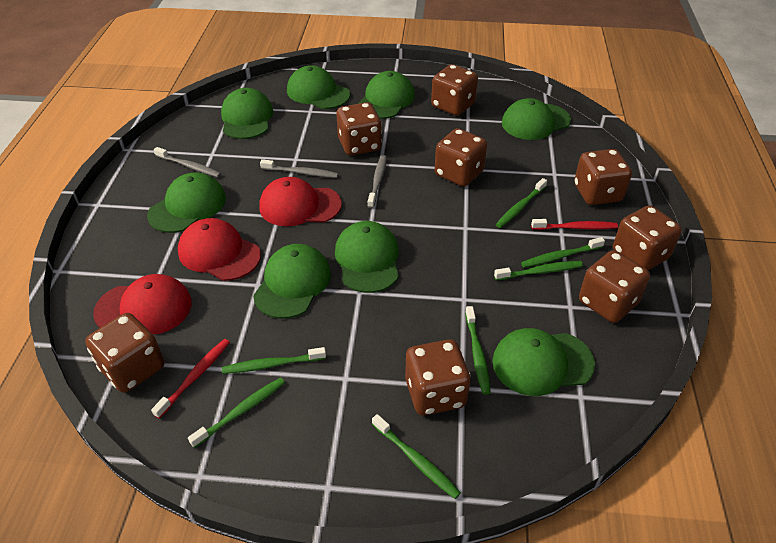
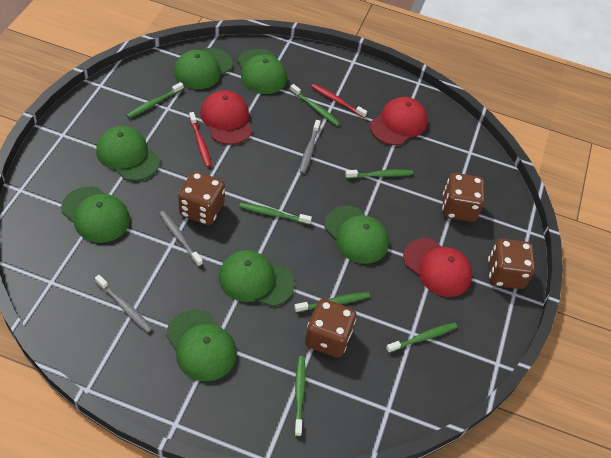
brown dice: [85,313,164,393] [336,102,382,156] [405,339,471,416] [431,64,478,116] [435,128,487,187] [574,149,632,205] [579,250,650,323] [613,205,682,270] = 8 -> [178,171,225,225] [305,299,356,358] [442,173,485,222] [488,239,535,289] = 4
green cap: [147,172,226,233] [221,88,273,139] [253,244,331,319] [287,65,350,109] [335,221,399,293] [358,71,415,119] [492,328,595,396] [502,98,571,140] = 8 -> [61,186,130,243] [96,126,160,181] [166,310,237,381] [174,48,233,89] [219,250,295,307] [237,49,287,94] [324,206,389,264] = 7

